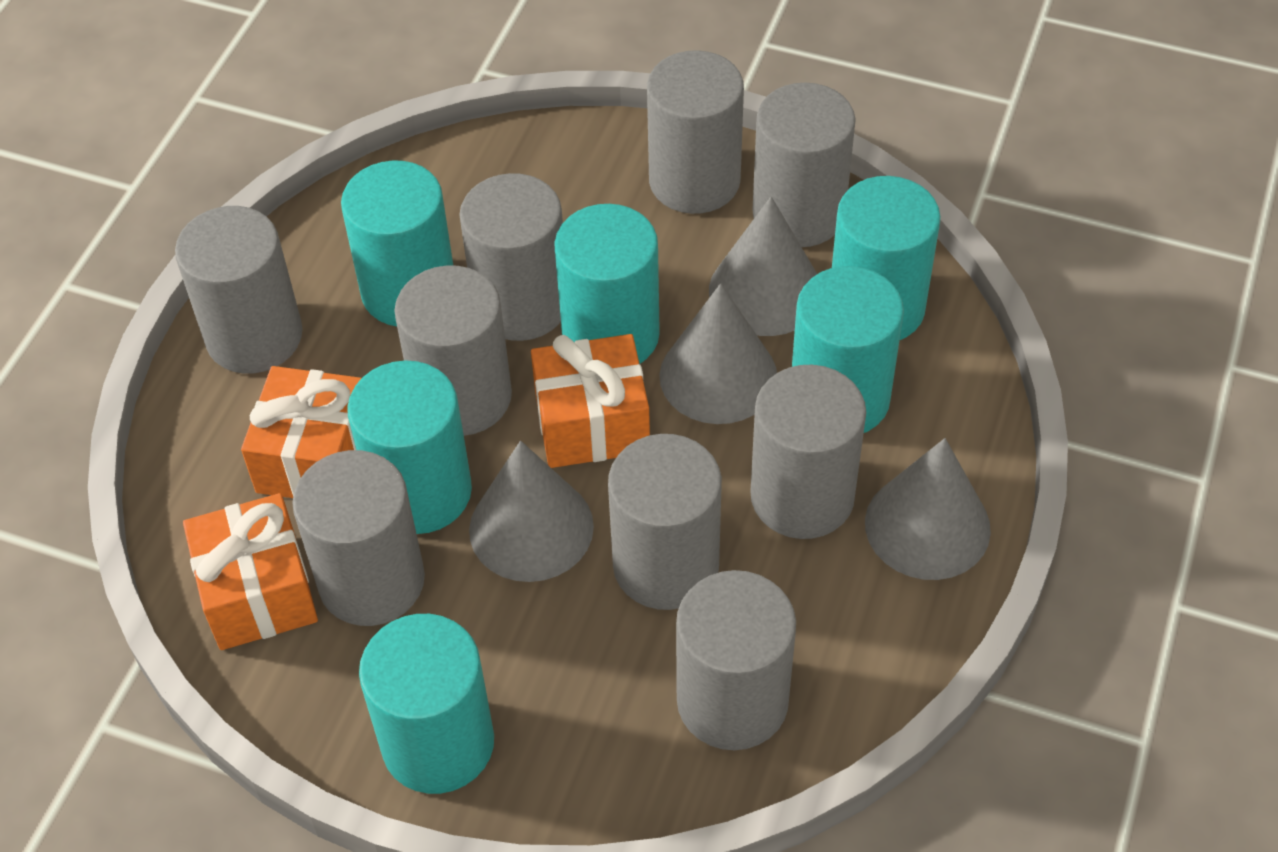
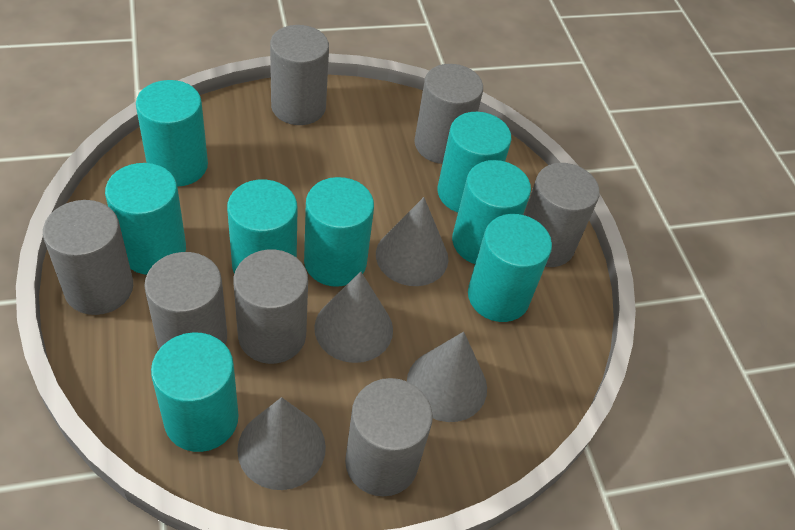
grey cylinder: [175,206,303,374] [292,450,425,626] [394,265,512,436] [459,173,563,341] [608,434,722,610] [647,50,744,214] [676,570,796,750] [750,365,866,539] [752,83,856,247] = 9 -> [43,200,133,315] [144,252,227,349] [233,249,308,364] [270,25,329,125] [345,378,433,497] [414,64,483,164] [524,163,600,267] = 7
orange gift: [183,493,318,650] [241,366,362,498] [531,334,650,468] = 3 -> none = 0
turquoise cylinder: [341,161,453,327] [347,360,472,534] [359,614,494,794] [554,204,660,364] [792,266,904,433] [832,176,941,340] = 6 -> [105,163,186,275] [136,80,208,187] [151,332,239,452] [227,179,298,274] [304,177,374,287] [438,112,512,213] [452,160,531,264] [468,214,552,322] = 8

